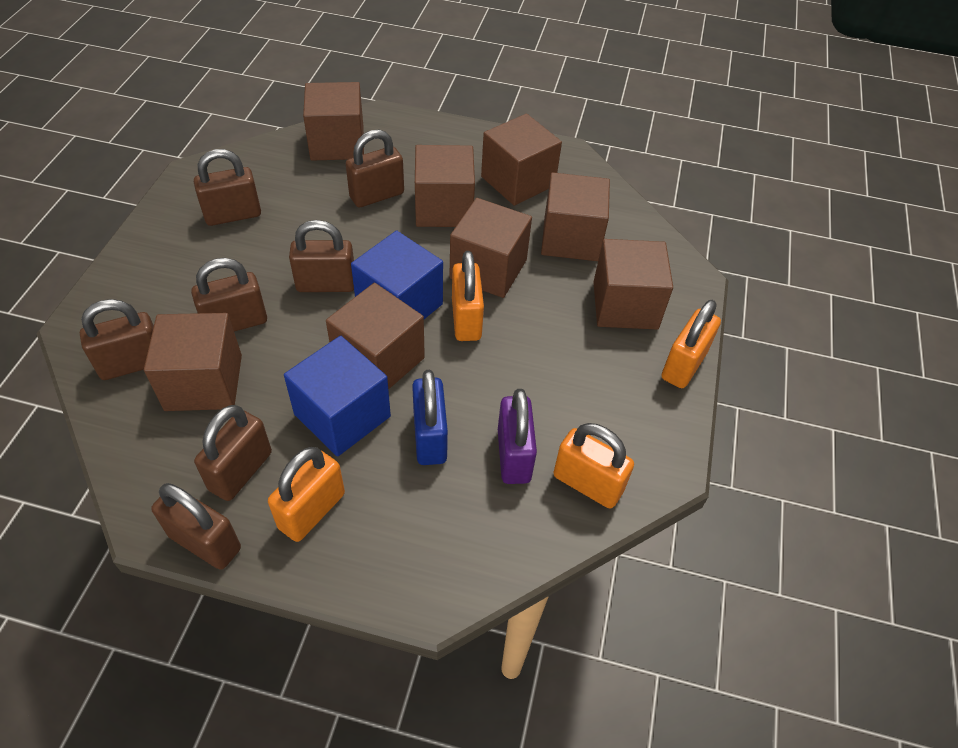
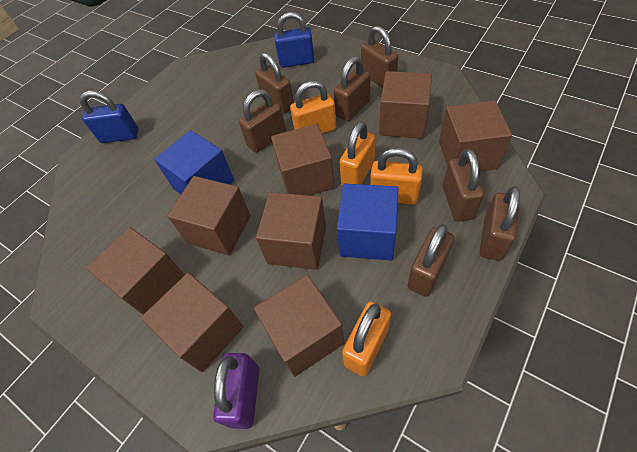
blue padlock: [412,370,448,465] = 1 -> [80,91,139,143] [274,12,315,68] = 2

